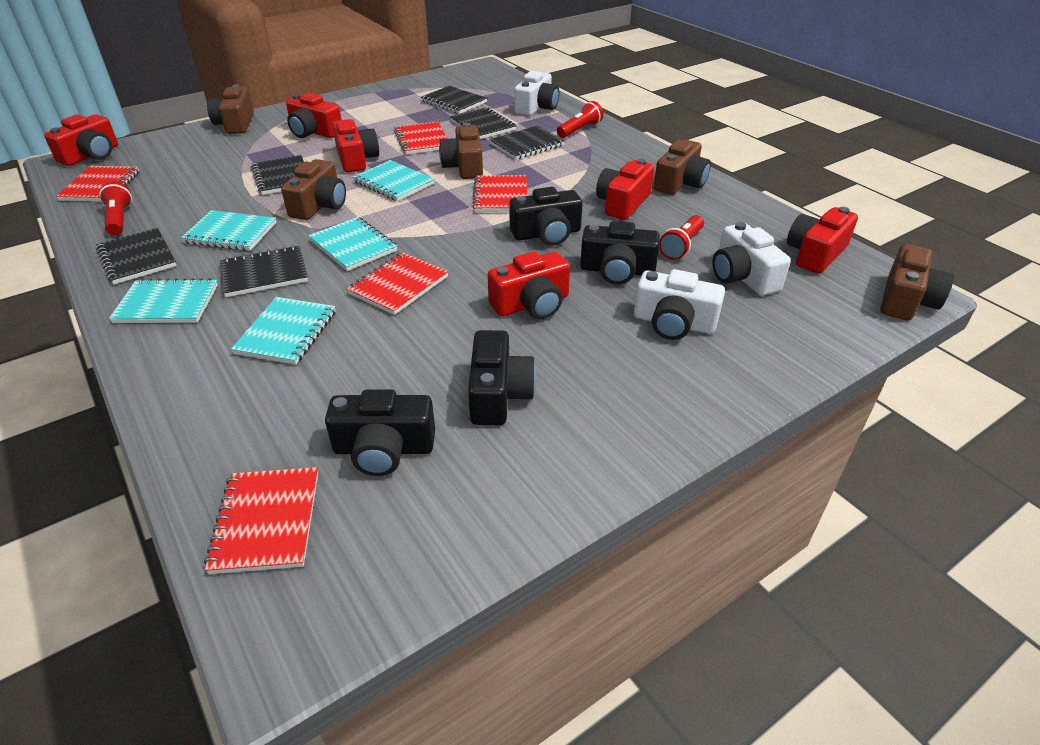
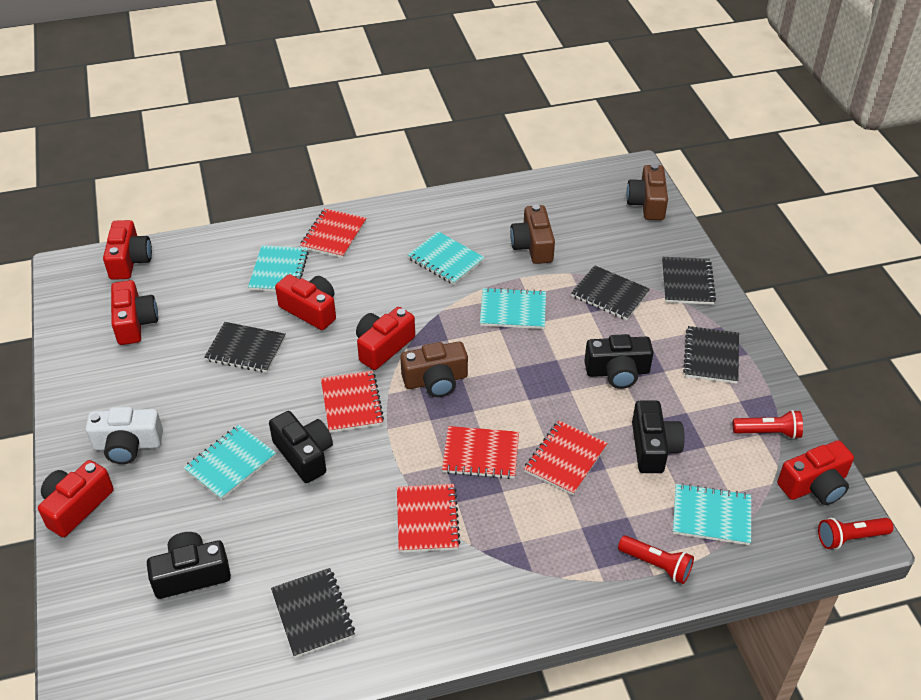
black notebook: [96,228,177,285] [220,245,308,297] [251,155,304,195] [420,86,487,114] [450,107,516,139] [489,126,565,160] = 6 -> [204,322,286,373] [271,568,355,658] [571,265,650,320] [662,257,716,305] [683,326,739,384] = 5
brown camera: [207,84,254,134] [281,159,346,220] [439,123,483,179] [654,139,711,195] [881,244,954,320] = 5 -> [400,341,468,397] [510,204,555,264] [626,164,668,220] = 3
white camera: [514,71,559,116] [634,269,725,340] [712,222,791,296] = 3 -> [86,407,163,464] = 1

